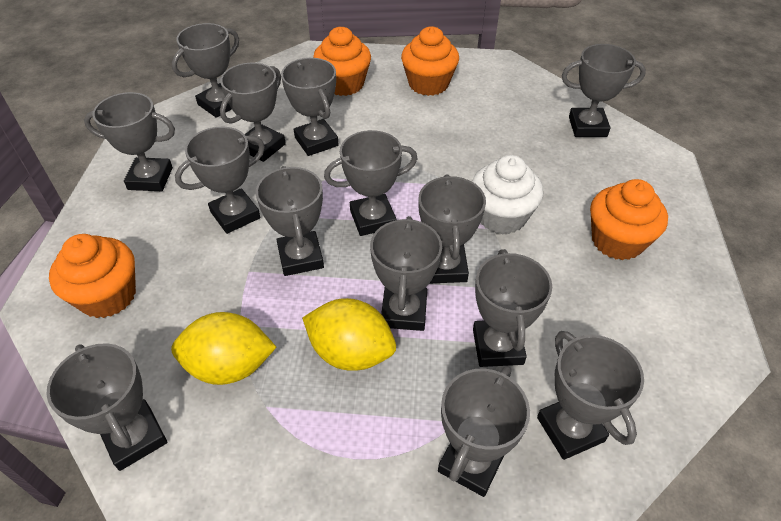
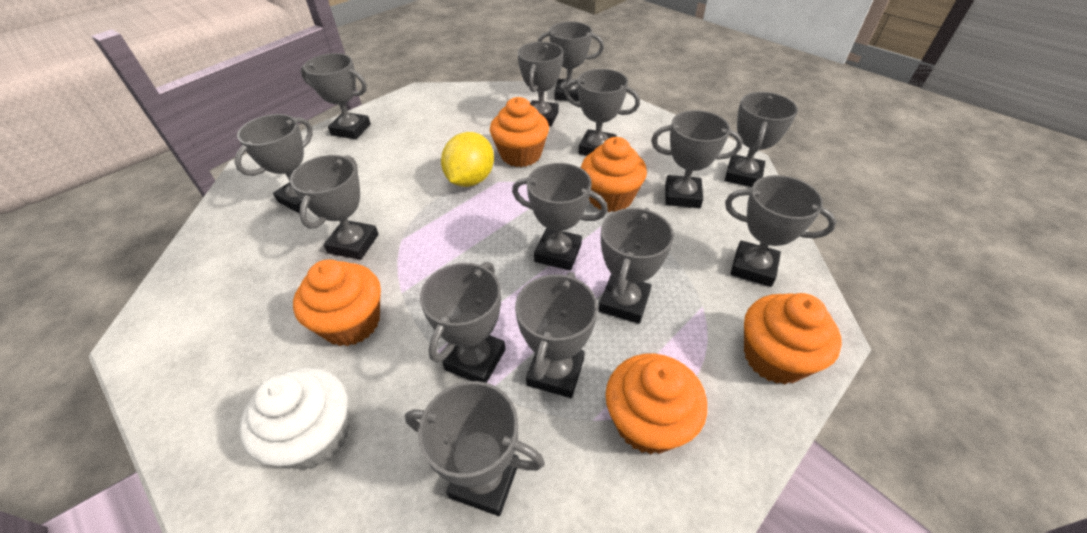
orange cupcake: [49,234,136,318] [313,27,371,96] [401,27,459,96] [590,179,668,260] = 4 -> [293,260,381,346] [490,97,549,167] [581,137,647,212] [605,353,707,454] [744,293,842,384] = 5
yellow lemon: [171,312,276,385] [302,298,396,371] = 2 -> [441,132,494,187] = 1

